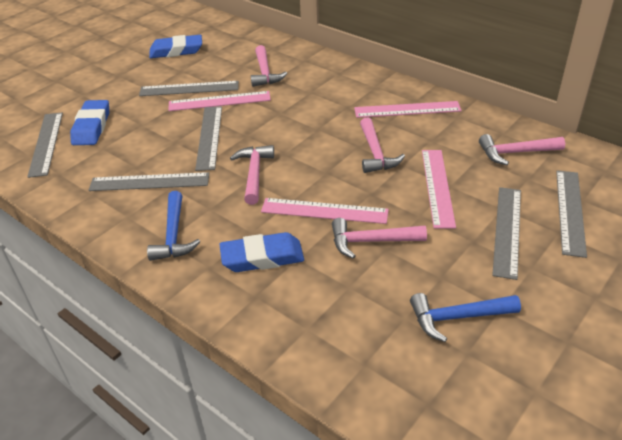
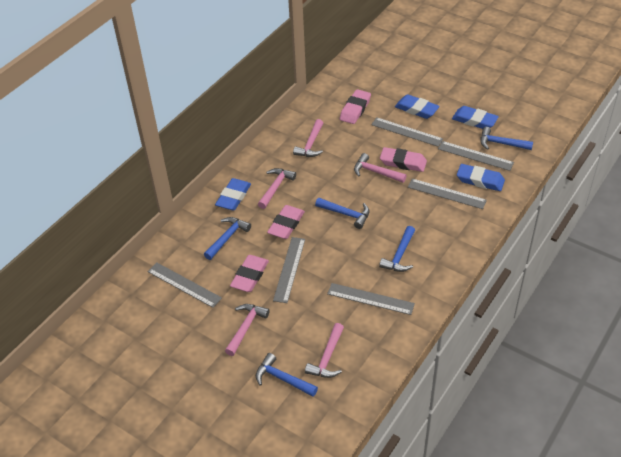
blue eraser: [70,100,109,145] [149,35,202,58] [220,232,304,272] = 3 -> [215,178,251,211] [395,94,440,119] [452,106,499,129] [457,164,505,191] = 4
blue hammer: [147,191,200,261] [410,293,521,342] = 2 -> [204,217,251,260] [256,353,318,397] [315,198,369,229] [379,226,415,272] [480,127,533,150] = 5
pink eraser: none = 0 -> [230,255,269,292] [267,205,305,239] [340,89,371,124] [380,147,427,172] = 4
pink ruler: [168,91,271,111] [261,198,389,224] [354,101,462,118] [422,150,456,229] = 4 -> none = 0

